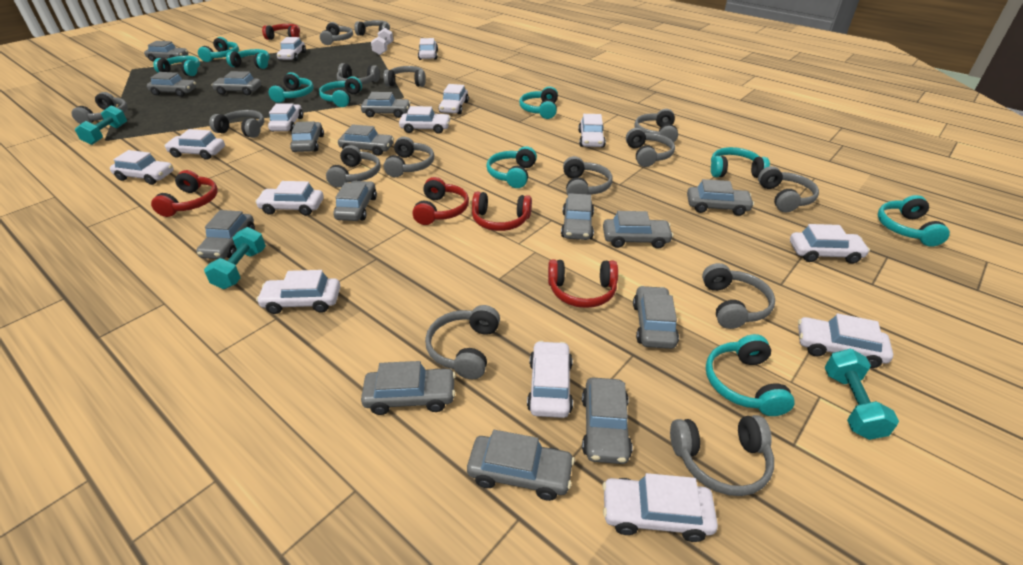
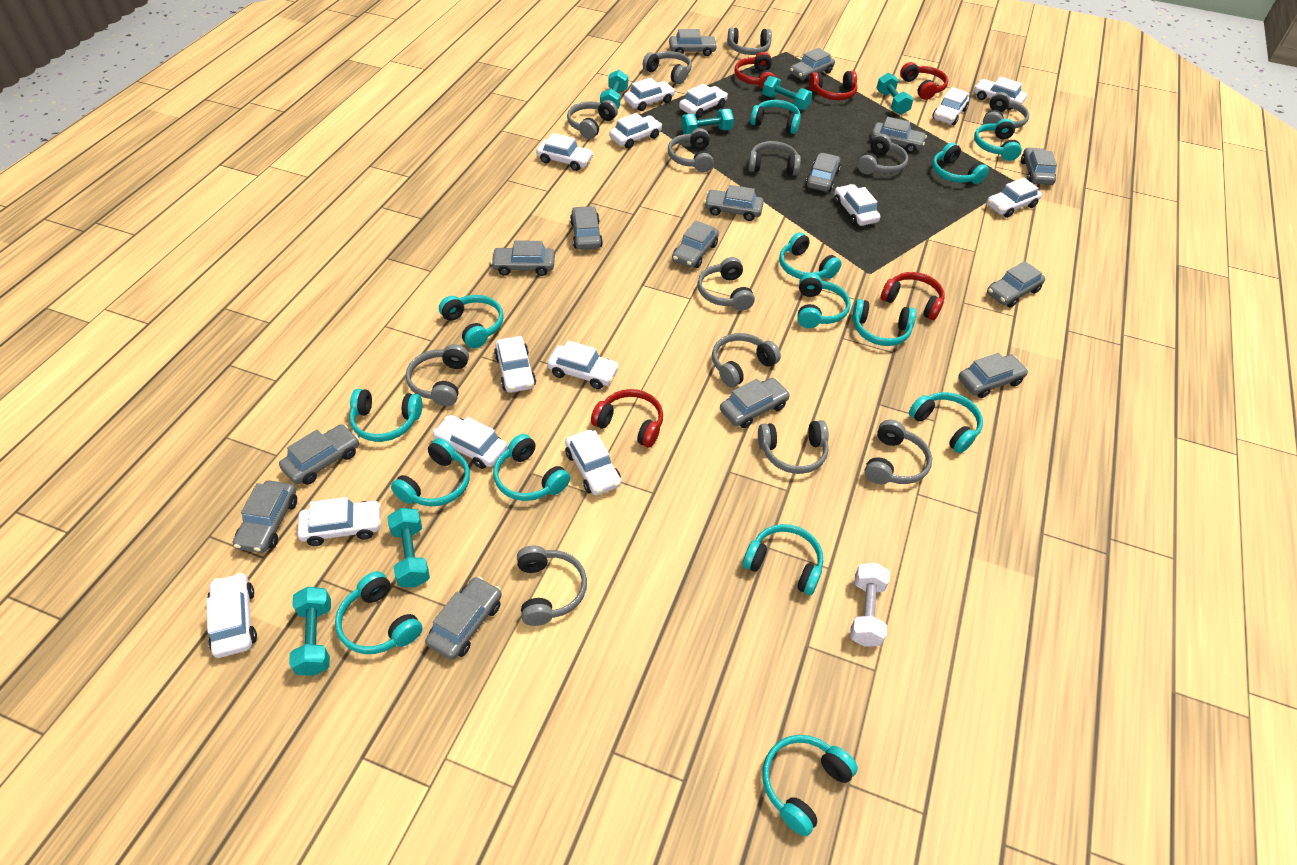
grey headphones: [72,92,128,124] [209,110,265,138] [320,22,353,45] [326,145,381,188] [337,63,380,84] [354,20,390,36] [384,66,425,87] [384,137,434,177] [425,305,500,379] [563,156,612,195] [626,128,675,167] [634,109,678,142] [670,415,774,496] [702,263,775,329] [758,166,819,213] = 15 -> [406,344,469,406] [517,545,587,626] [567,100,618,139] [643,51,692,84] [668,128,714,172] [698,257,755,311] [712,333,781,388] [727,28,772,55] [748,141,801,176] [758,420,829,474] [857,134,908,174] [864,419,932,484] [983,92,1029,128] = 13
turquoise dumbbell: [75,105,127,145] [204,227,266,289] [825,349,899,440] = 3 -> [289,587,331,676] [387,508,430,588] [600,70,628,109] [681,109,734,134] [762,76,812,110] [876,73,914,115] = 6
turquoise headphones: [153,56,200,76] [198,37,239,62] [226,49,270,69] [268,72,314,103] [319,76,362,107] [486,146,537,188] [519,86,558,119] [706,334,795,416] [711,147,770,178] [878,195,950,247] = 10 -> [335,571,422,654] [349,389,422,442] [391,438,470,506] [439,295,504,349] [493,434,570,501] [743,524,823,595] [750,100,801,134] [763,735,858,836] [779,232,842,279] [797,273,851,328] [852,299,916,346] [909,392,983,453] [932,142,989,184] [974,119,1022,161] = 14

